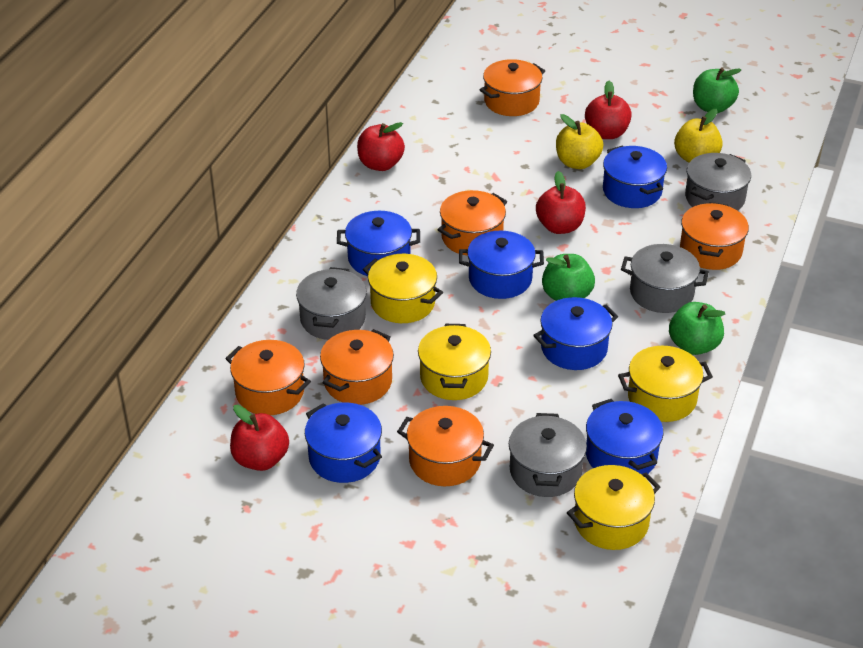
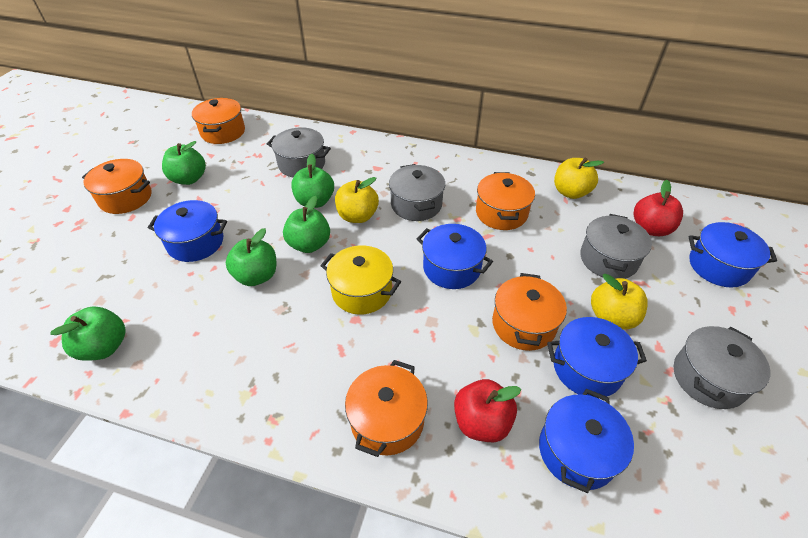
blue pot: [305,402,382,483] [337,211,420,276] [459,231,544,299] [533,297,618,370] [586,399,663,474] [603,145,667,208] = 6 -> [148,200,227,262] [416,224,493,289] [539,389,634,493] [547,317,647,397] [689,222,777,288] = 5
green apple: [542,254,595,301] [669,302,725,355] [693,68,741,113] = 3 -> [50,307,126,361] [162,141,206,185] [226,228,276,286] [283,196,330,253] [292,154,334,208] = 5
orange pot: [225,340,311,415] [320,329,394,405] [397,406,494,486] [437,190,507,256] [480,59,545,116] [680,202,749,270] = 6 -> [82,159,152,214] [192,98,245,144] [345,360,428,457] [476,172,535,230] [492,273,567,351] = 5
red apple: [230,405,289,471] [357,122,405,171] [536,171,586,234] [585,81,632,139] = 4 -> [454,379,521,442] [634,180,683,236] = 2
yellow apple: [556,114,603,169] [674,109,723,163] = 2 -> [335,177,379,223] [554,158,604,199] [591,274,648,329] = 3
yellow pot: [363,254,443,323] [418,324,491,400] [567,465,660,550] [618,346,713,422] = 4 -> [321,245,401,315] = 1

